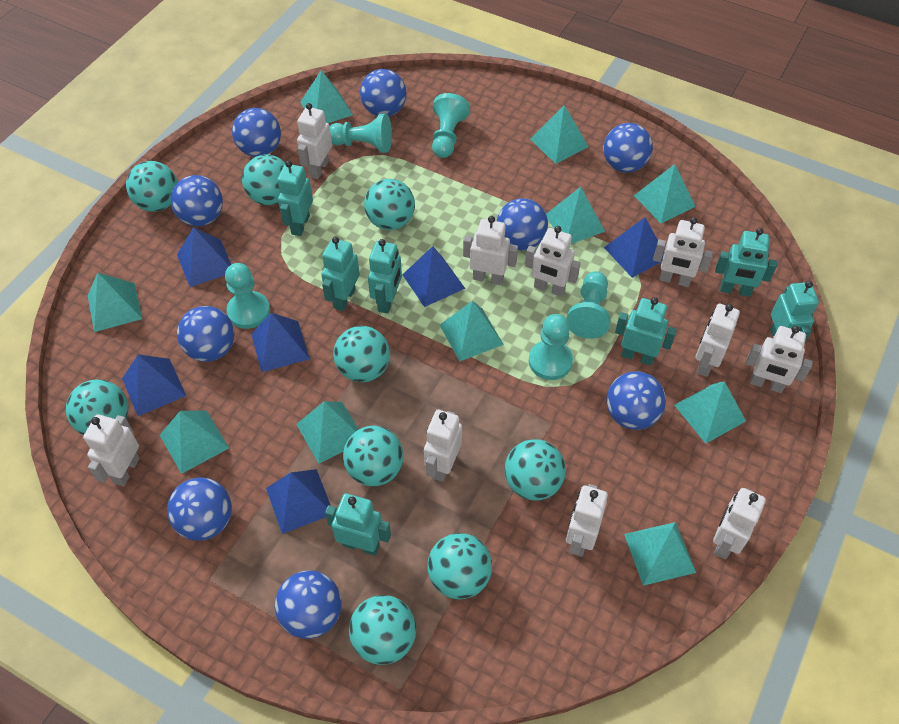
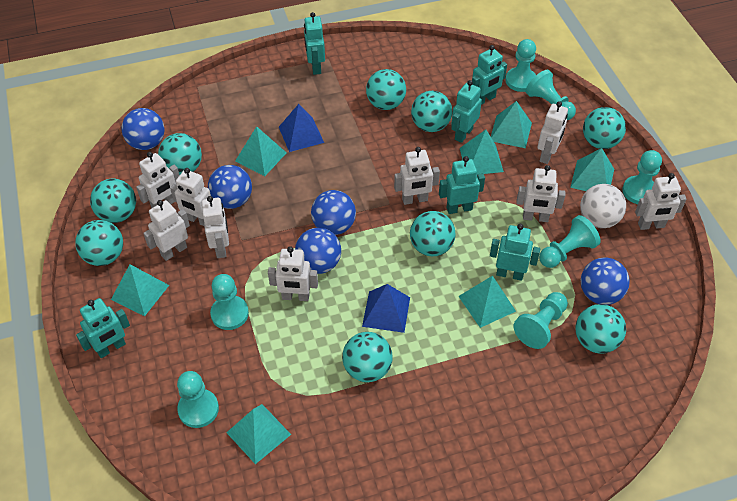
blue ball: [167,477,232,541] [170,175,223,226] [177,306,235,362] [232,108,281,157] [275,570,342,639] [360,69,406,116] [497,198,548,250] [603,123,653,173] [606,371,666,430] = 9 -> [122,108,165,150] [208,165,252,209] [295,228,341,274] [311,190,356,235] [581,258,630,305] = 5
blue pyramid: [122,355,186,416] [177,227,231,287] [251,313,310,372] [266,469,331,534] [402,246,465,307] [604,217,664,278] = 6 -> [279,104,324,152] [362,284,410,333] = 2
turquoise pawn: [225,263,270,329] [330,114,392,153] [432,93,470,158] [529,314,573,380] [566,271,610,339] = 5 -> [177,371,219,428] [210,274,249,330] [505,39,536,92] [514,292,568,349] [525,70,576,120] [539,215,601,268] [622,150,662,204] = 7
turquoise pyramid: [88,272,142,332] [160,411,229,474] [296,401,359,464] [301,70,353,123] [440,301,504,361] [530,105,589,164] [546,187,605,244] [624,522,696,586] [634,164,696,224] [674,381,746,444] = 10 -> [111,264,169,316] [226,404,291,464] [235,126,287,176] [458,276,516,328] [460,129,504,175] [491,101,532,148] [570,148,614,191] = 7
turquoise robot: [277,160,313,236] [321,237,360,311] [325,493,391,556] [368,239,402,314] [615,297,677,366] [715,228,777,297] [770,281,819,342] = 7 -> [76,298,130,358] [304,12,325,75] [439,156,485,214] [451,80,482,143] [472,45,507,105] [490,224,540,281] = 6
white ball: none = 0 -> [580,184,626,228] = 1
white robot: [83,414,140,486] [297,103,332,179] [424,410,462,482] [463,216,518,285] [525,226,581,297] [566,484,608,557] [653,217,713,287] [695,303,740,377] [713,488,766,559] [745,326,813,393] = 10 -> [136,152,180,208] [143,200,190,261] [170,168,211,226] [202,196,229,258] [268,246,318,301] [394,147,440,205] [516,165,565,222] [538,101,568,164] [635,173,687,230] = 9

